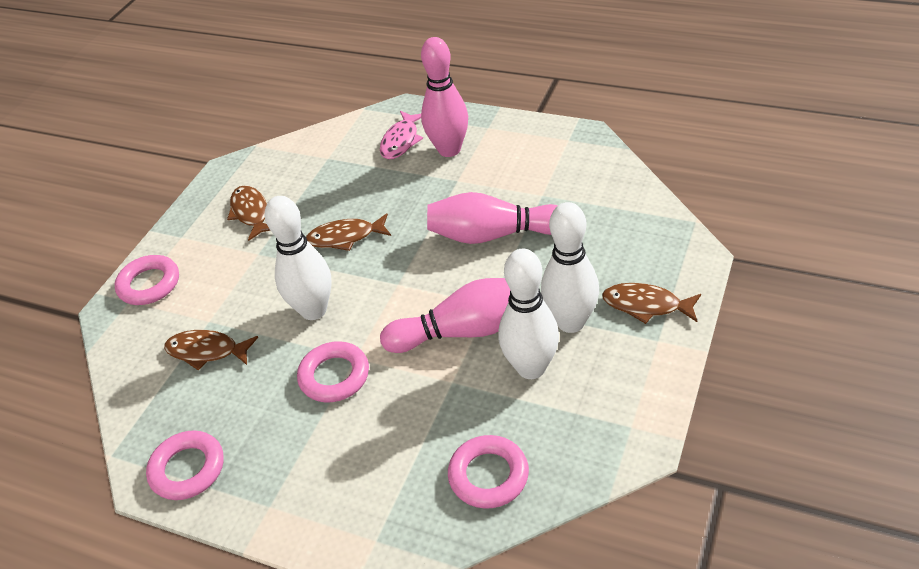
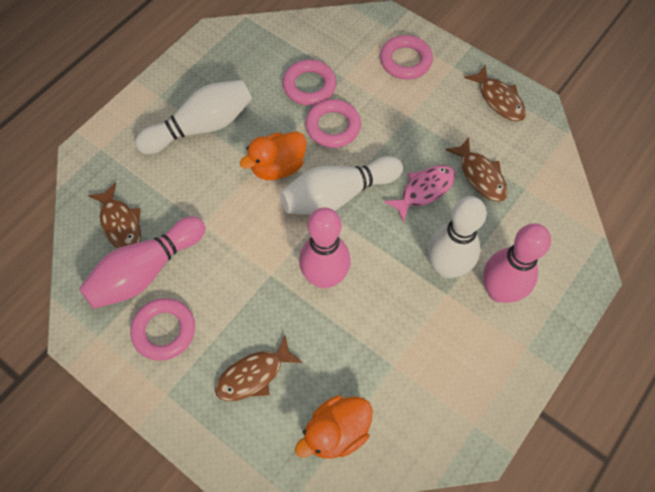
orange duck: none = 0 -> [240,131,306,180] [295,395,373,459] = 2

